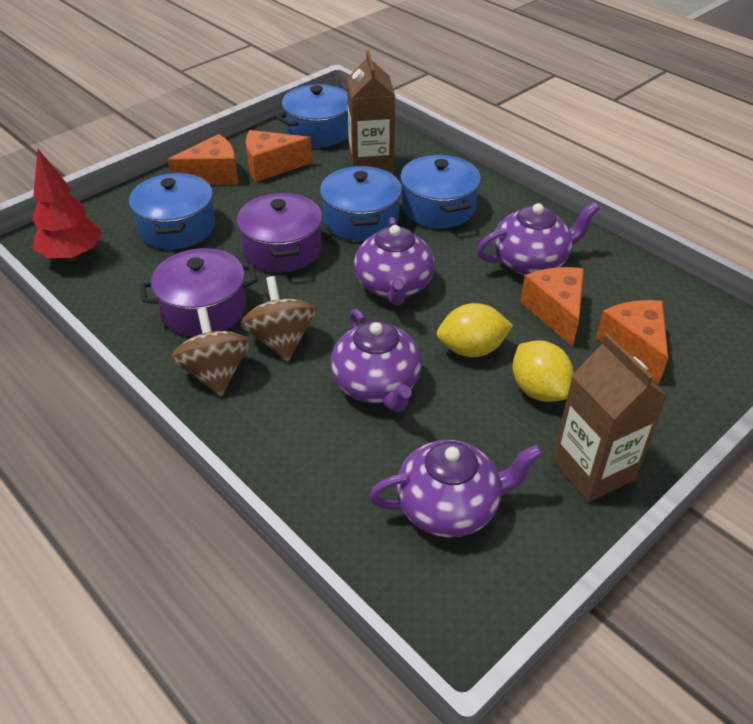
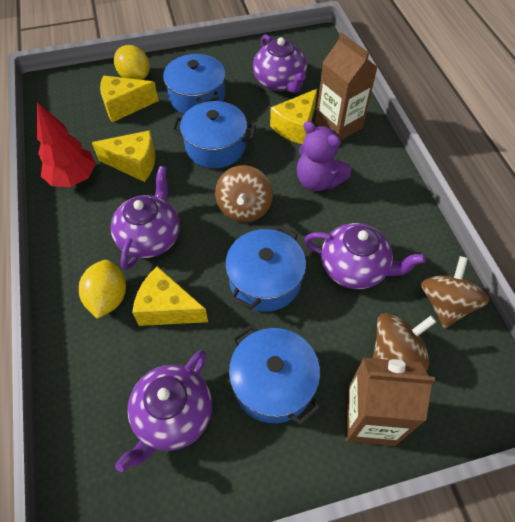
brown spinning top: [171,307,250,396] [241,276,316,361] = 2 -> [215,165,273,222] [373,313,436,370] [421,256,489,328] = 3
orange cheese: [167,134,238,185] [246,130,312,182] [520,267,584,347] [596,300,668,385] = 4 -> none = 0
purple pot: [140,248,258,337] [237,192,322,273] = 2 -> none = 0
purple teddy bear: none = 0 -> [297,121,351,191] = 1
yellow cheese: none = 0 -> [92,130,155,182] [100,75,159,122] [132,266,208,326] [270,89,317,144] = 4

